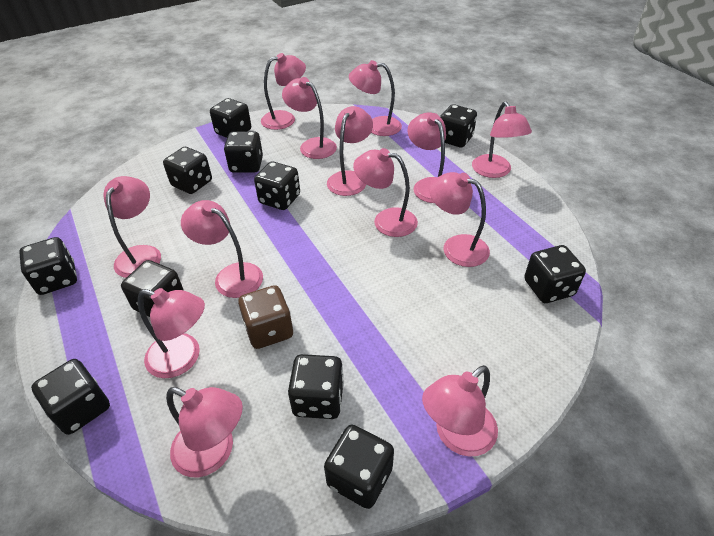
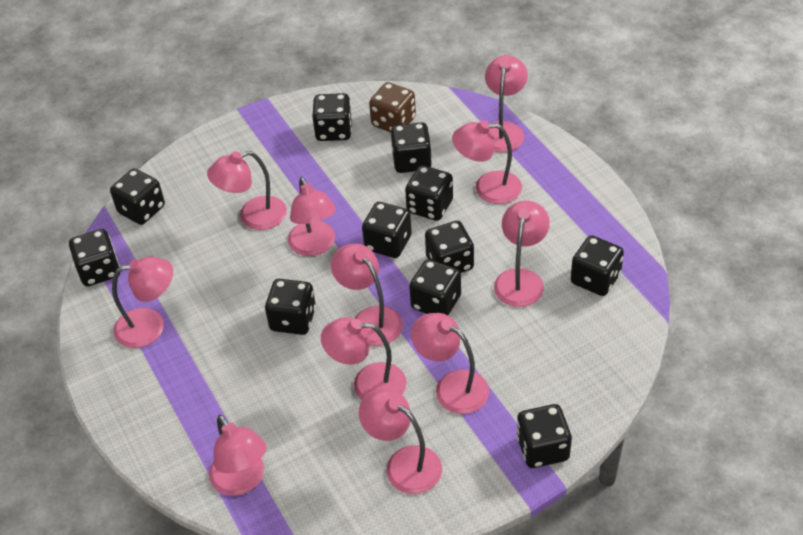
pink lamp: [103,176,161,278] [138,288,205,378] [166,387,243,477] [181,200,263,298] [261,53,306,130] [282,77,337,159] [327,106,373,196] [349,60,402,136] [353,148,418,237] [407,112,446,203] [422,365,498,457] [429,172,490,267] [472,102,532,178] = 13 -> [112,257,173,348] [207,151,287,230] [209,415,266,496] [288,177,336,256] [321,317,407,400] [331,244,403,346] [359,389,442,494] [411,313,489,414] [452,121,522,204] [485,55,528,152] [494,201,550,307] = 11

